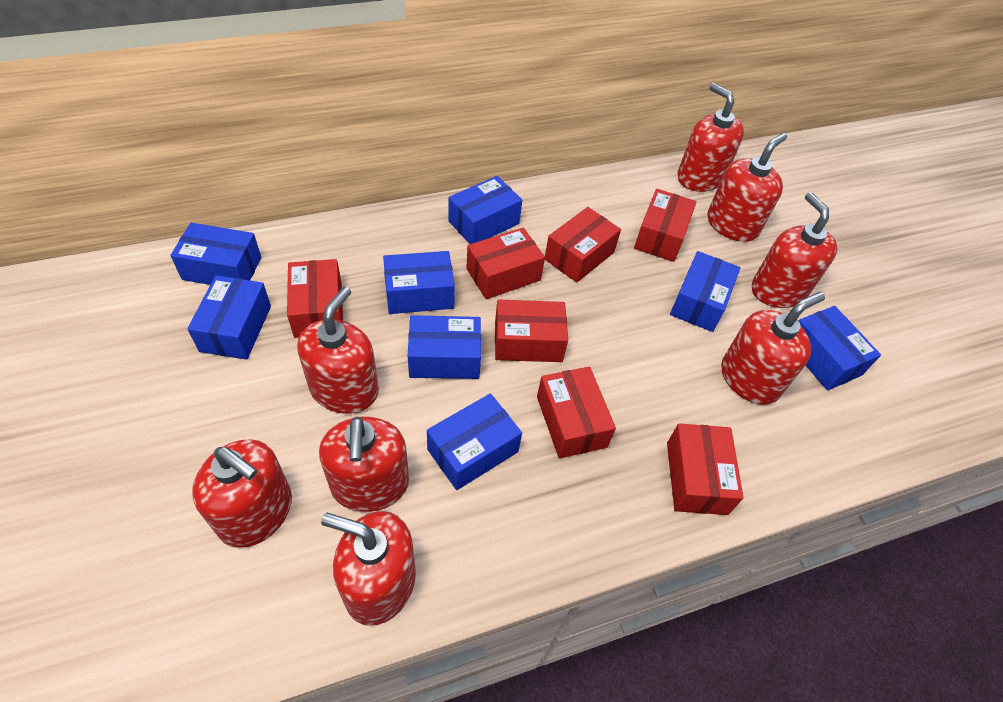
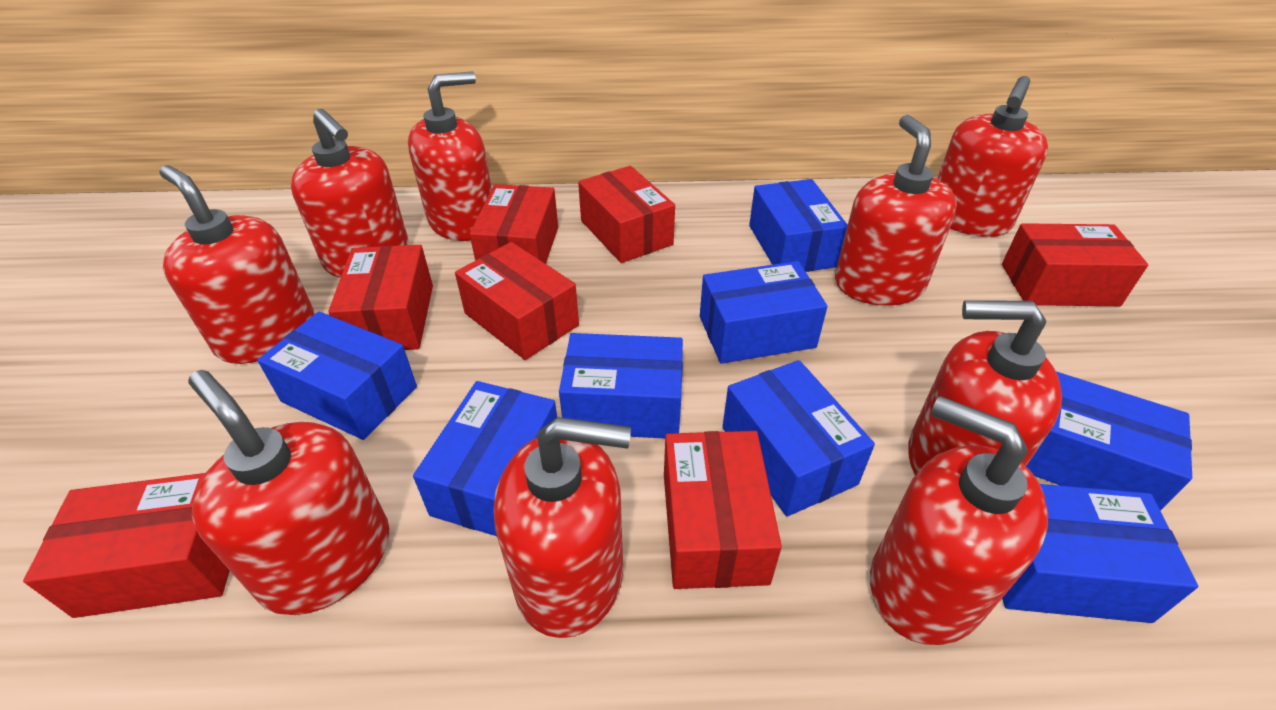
red soap dispenser: [192,439,292,548] [297,287,379,414] [319,417,409,512] [321,511,416,626] [677,83,744,192] [707,133,787,242] [721,292,825,405] [752,192,837,308] = 8 -> [159,165,314,364] [188,370,389,615] [291,109,409,278] [408,71,492,241] [494,417,631,638] [835,115,956,306] [870,396,1048,645] [908,300,1062,475] [937,76,1048,237] = 9

